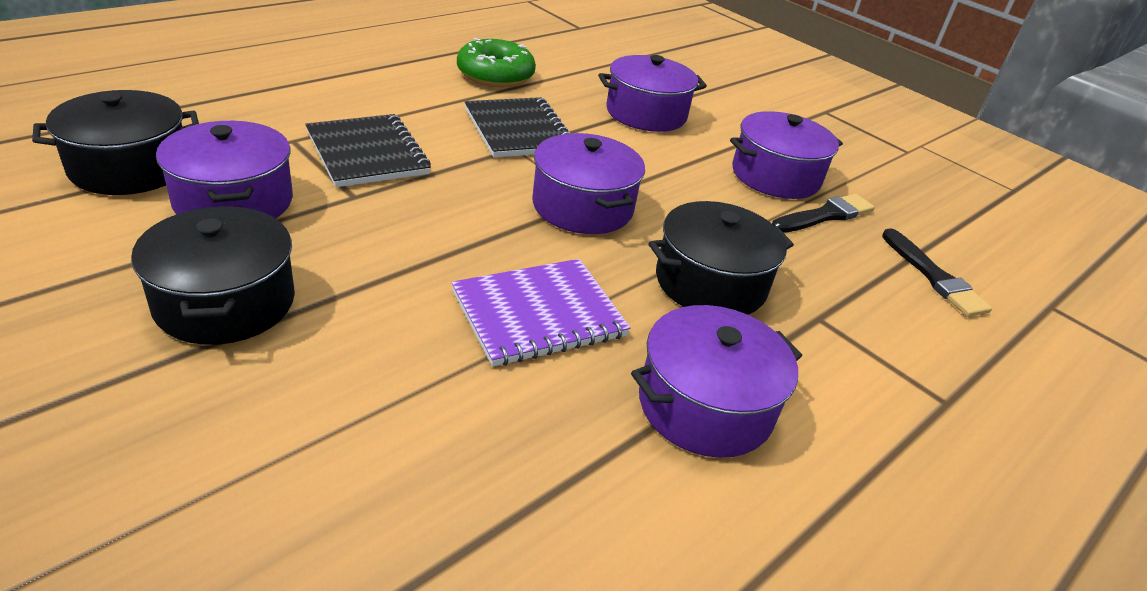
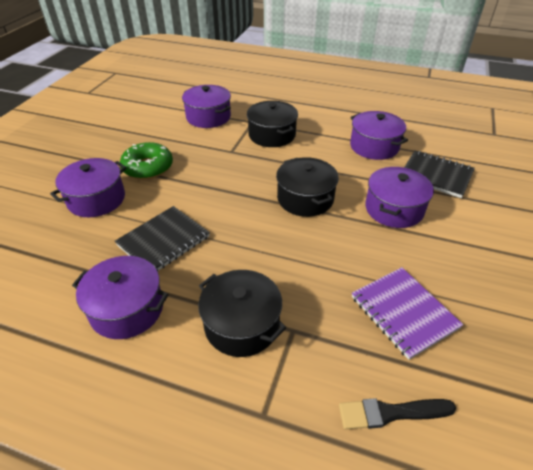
black brush: [772,194,875,233] [882,228,992,317] = 2 -> [339,398,456,429] = 1

